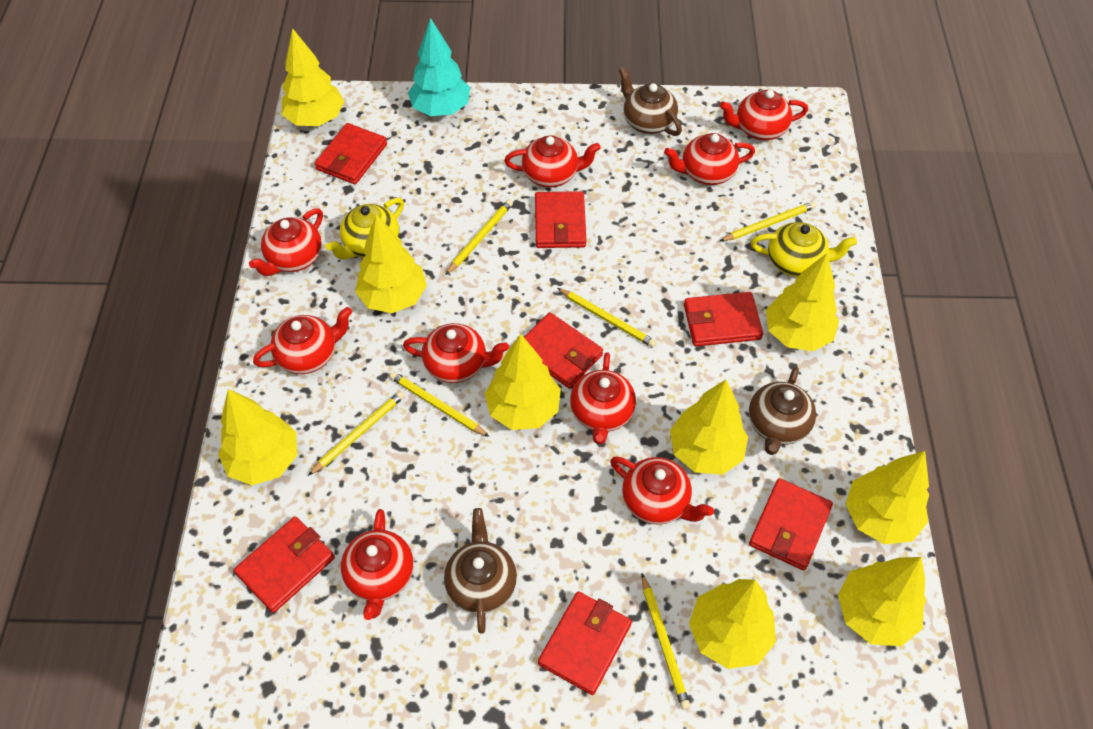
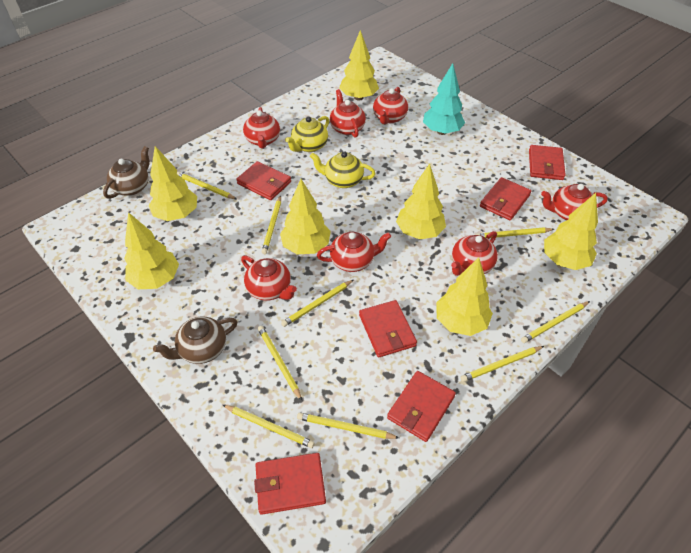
brown teapot: [444,508,517,634] [619,67,682,136] [749,366,816,455] = 3 -> [103,146,149,199] [153,317,238,364] = 2
red teapot: [249,208,323,276] [253,307,352,374] [341,509,414,620] [403,323,509,383] [504,136,601,188] [570,352,636,445] [610,456,714,525] [664,133,755,185] [720,90,808,140] = 9 -> [241,256,297,301] [243,107,280,149] [317,232,391,272] [330,89,366,138] [373,87,408,124] [451,231,498,276] [541,184,608,220] = 7
red wallet: [234,516,335,613] [314,123,387,184] [524,312,603,388] [535,191,586,248] [538,591,632,695] [684,292,763,346] [749,478,833,570] = 7 -> [236,161,291,200] [254,453,326,515] [359,300,417,357] [387,371,456,442] [480,177,531,220] [529,145,566,180] = 6
yellow pencil: [308,391,405,476] [390,372,490,437] [446,199,513,275] [557,288,657,348] [642,574,691,710] [720,202,816,241] = 6 -> [177,172,236,199] [223,405,315,448] [258,326,302,401] [262,196,281,254] [281,280,353,327] [297,413,399,439] [461,346,544,382] [476,227,554,238] [521,301,590,343] = 9
yellow tree: [218,389,297,485] [282,28,344,126] [355,215,427,313] [485,334,561,430] [670,380,748,475] [689,579,776,669] [766,253,839,351] [838,557,926,646] [846,451,929,544] = 9 -> [124,212,179,289] [148,146,197,221] [280,179,331,254] [339,30,379,101] [396,163,446,240] [436,257,493,336] [544,193,598,270] = 7

